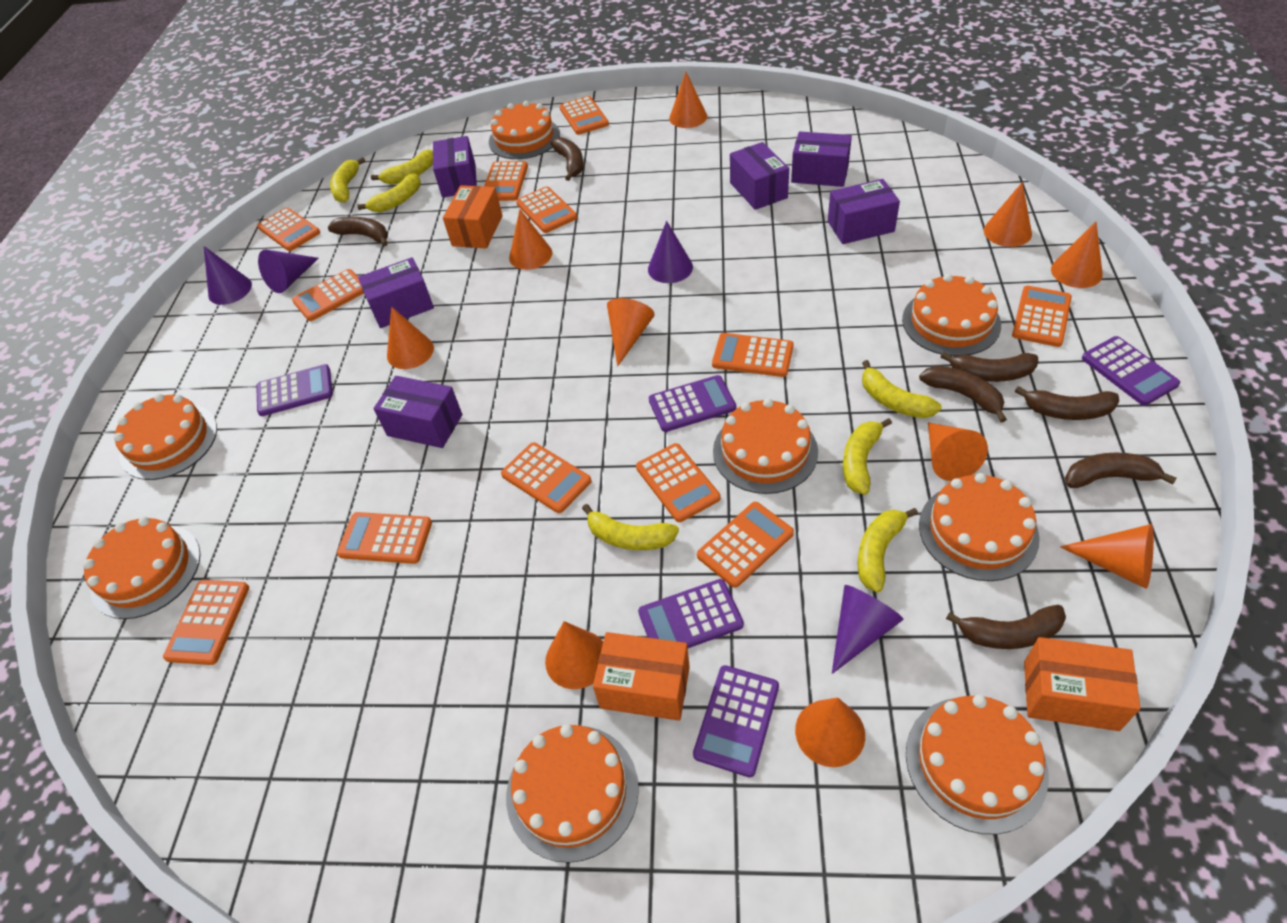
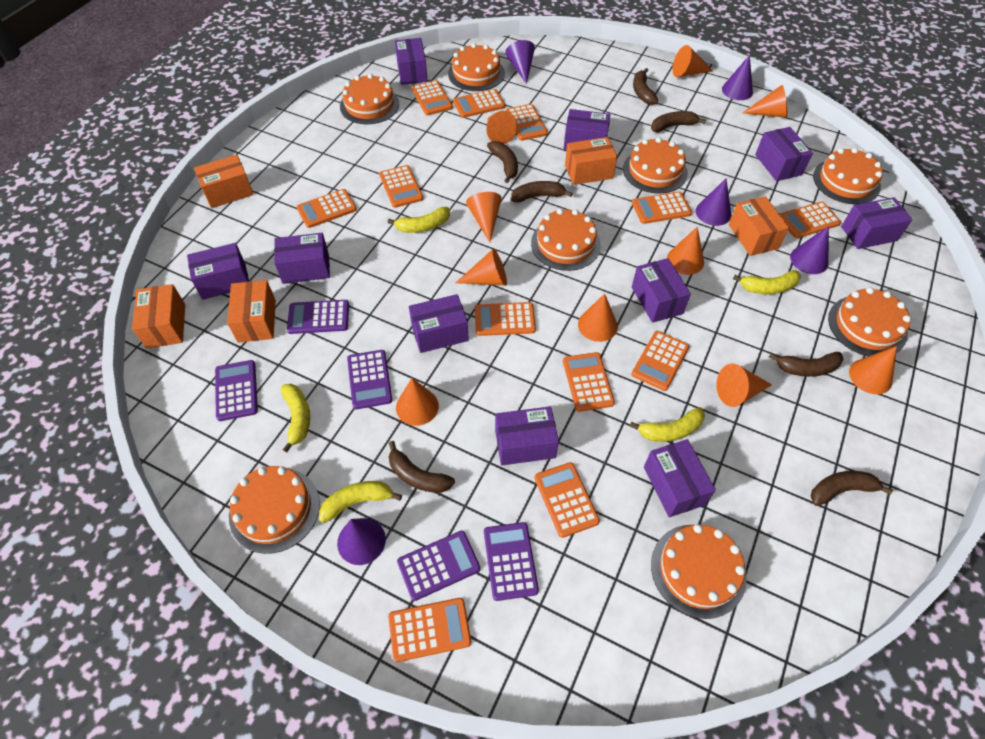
orange box: [443,185,503,248] [593,632,690,721] [1024,637,1140,731] = 3 -> [132,284,185,348] [194,155,254,208] [227,280,276,343] [565,137,618,185] [729,196,789,256] = 5
purple box: [358,257,434,328] [373,376,462,448] [433,136,477,198] [730,142,789,210] [791,132,852,187] [828,179,900,244] = 6 -> [187,243,249,300] [274,233,330,284] [395,38,428,85] [409,294,469,353] [495,406,559,465] [564,109,611,150] [632,258,691,323] [644,439,716,517] [755,127,813,181] [841,197,913,249] = 10
purple cone: [204,246,252,305] [258,249,319,293] [648,221,693,283] [832,585,904,674] = 4 -> [337,518,386,565] [505,40,535,84] [696,179,731,226] [722,55,753,100] [790,226,829,274] = 5
yellow banana: [330,157,365,203] [357,173,421,212] [371,150,433,185] [582,504,679,550] [843,418,892,495] [857,508,918,592] [862,360,942,418] = 7 -> [281,384,310,453] [319,481,402,523] [387,207,450,233] [630,407,705,442] [733,270,801,294] = 5

